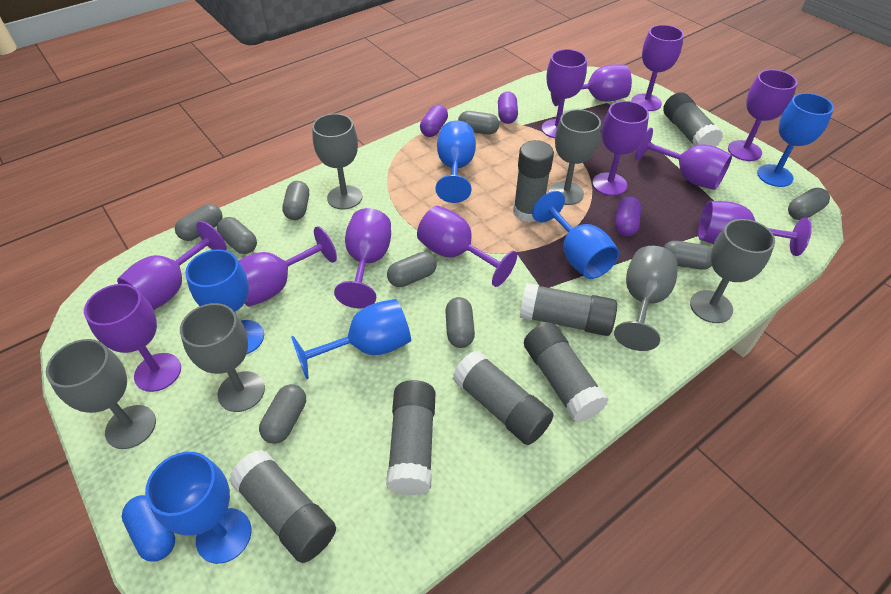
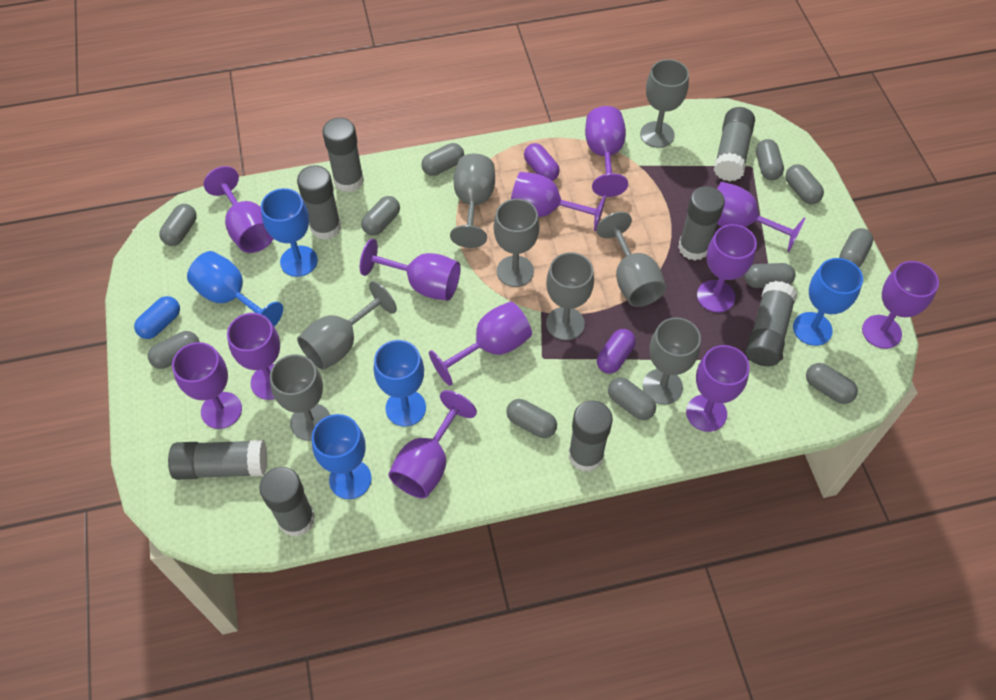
blue goblet: [145,452,251,564] [185,249,264,354] [291,299,411,379] [436,120,476,203] [532,191,619,279] [757,93,834,187] = 6 -> [187,251,283,327] [261,188,318,277] [312,414,372,499] [374,340,426,426] [793,258,863,346] = 5
grey capsule: [175,204,223,241] [217,217,257,254] [259,384,306,444] [282,181,309,220] [387,252,437,287] [445,297,475,348] [458,111,499,134] [663,241,712,270] [788,188,830,220] = 9 -> [148,331,200,369] [159,204,197,246] [361,196,400,236] [421,143,464,176] [506,399,557,438] [608,378,656,420] [745,263,796,288] [756,139,784,180] [785,164,824,204] [806,363,858,404] [839,228,873,268] = 11
grey glue stick: [229,450,336,563] [386,380,435,496] [453,351,554,445] [513,140,554,222] [520,283,617,336] [524,323,609,422] [663,92,723,147] = 7 -> [168,440,267,480] [259,467,315,537] [297,165,341,240] [322,118,364,192] [569,400,613,472] [678,186,725,260] [714,107,755,181] [746,281,797,366] = 8
grey goblet: [46,339,156,449] [180,303,265,412] [312,113,362,210] [549,109,601,205] [614,246,677,351] [690,219,775,323] = 6 -> [270,354,330,441] [297,281,397,370] [450,153,495,248] [494,199,540,287] [546,252,594,340] [596,212,666,307] [640,59,689,148] [643,317,701,405] = 8
purple capsule: [420,105,448,137] [498,91,518,124] [615,196,641,236] = 3 -> [524,143,560,181] [597,329,636,374] = 2

